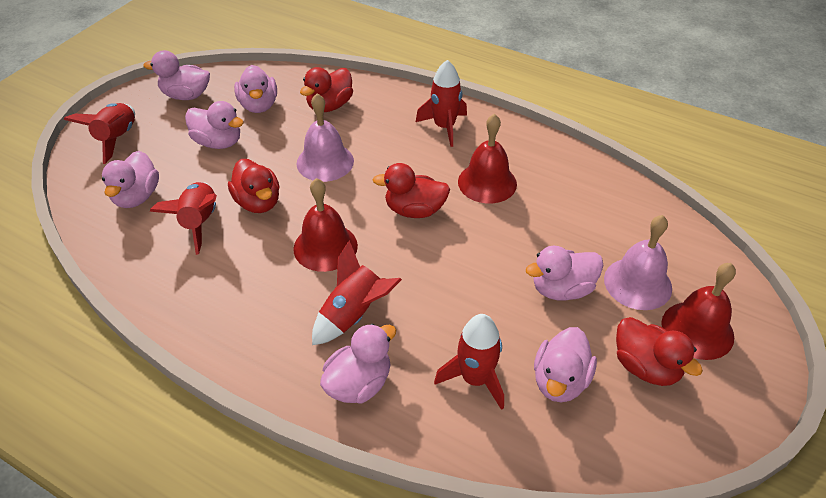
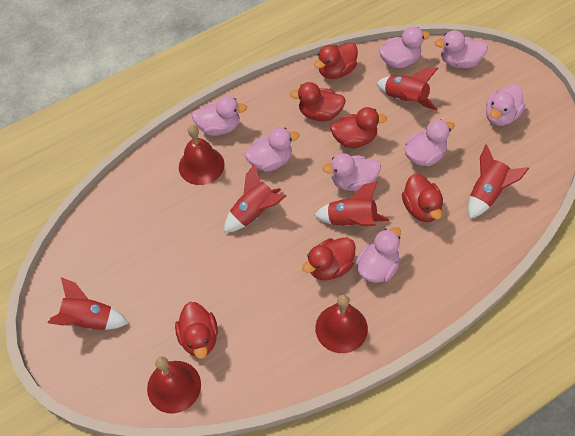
pink bell: [296,93,354,182] [604,215,672,310] = 2 -> none = 0
pink duck: [102,151,159,208] [143,50,210,100] [185,101,244,149] [234,65,277,113] [320,324,396,404] [526,246,603,300] [534,327,597,402] = 7 -> [192,96,247,136] [245,127,299,172] [322,153,381,191] [356,227,401,283] [379,27,430,68] [405,119,455,166] [435,30,488,68] [486,84,525,126] = 8
red duck: [228,159,279,213] [300,67,353,112] [373,163,450,218] [616,317,703,386] = 4 -> [175,302,218,359] [290,82,346,121] [302,237,356,280] [314,42,358,79] [330,107,387,148] [402,174,443,222] = 6

